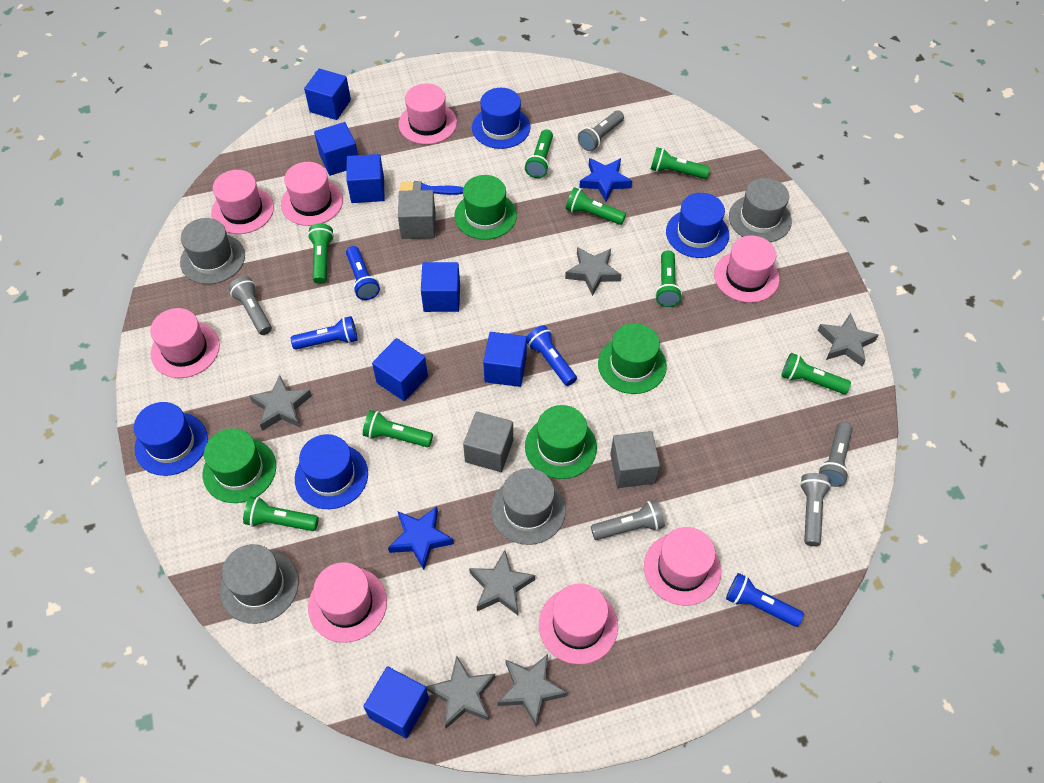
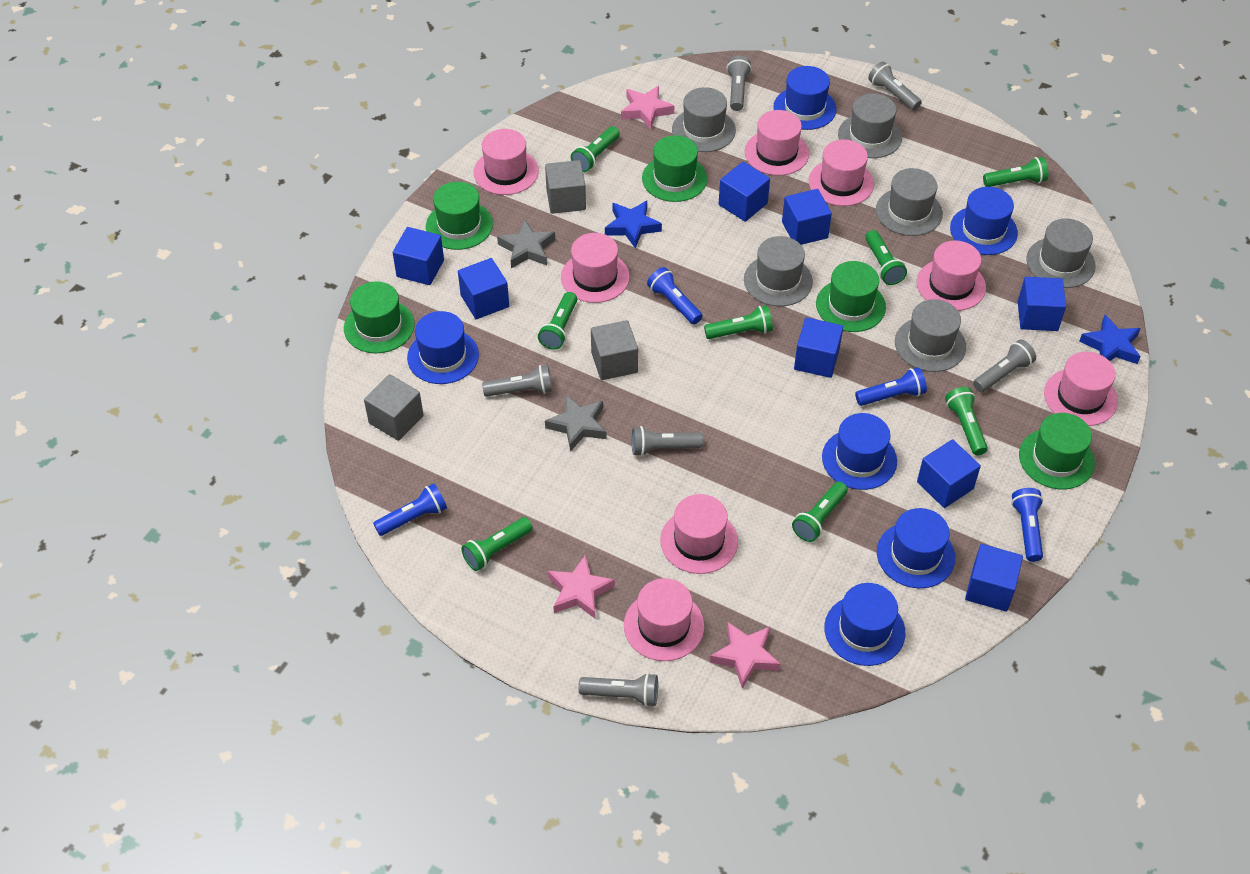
blue brush: [400,181,463,195] = 1 -> none = 0
blue cube: [304,69,351,120] [314,122,358,176] [347,154,384,203] [363,666,429,739] [372,338,428,401] [421,262,460,312] [483,332,527,387] = 7 -> [393,227,444,285] [458,258,509,319] [719,162,770,222] [782,189,832,245] [794,317,843,378] [917,439,981,508] [965,544,1023,612] [1018,277,1066,331] = 8
blue hat: [134,402,208,476] [295,434,368,509] [472,88,531,149] [666,193,729,258] = 4 -> [407,311,479,384] [774,66,837,130] [822,413,897,490] [824,583,906,666] [877,508,955,588] [950,187,1018,255] = 6
green hat: [203,428,276,503] [454,175,517,240] [525,405,597,479] [598,323,667,394] = 4 -> [344,281,414,353] [426,182,493,250] [642,135,707,202] [816,261,886,332] [1019,413,1095,489] = 5
grey flashlight: [228,276,272,335] [578,110,624,151] [591,500,665,540] [800,473,831,546] [819,422,852,487] = 5 -> [482,365,552,397] [578,673,658,707] [632,426,703,456] [727,56,752,111] [868,61,922,110] [973,340,1036,392] = 6
grey hat: [180,218,245,284] [220,544,299,624] [491,468,566,545] [729,178,792,242] = 4 -> [672,87,736,152] [744,236,813,306] [838,93,902,158] [876,168,943,236] [895,299,966,372] [1026,218,1096,288] = 6
grey star: [249,375,312,431] [425,656,496,729] [469,550,535,615] [497,654,568,726] [565,247,621,296] [817,313,878,367] = 6 -> [497,219,555,268] [545,394,607,452] = 2
pink star: none = 0 -> [548,555,615,618] [621,86,674,129] [710,622,780,689] = 3

